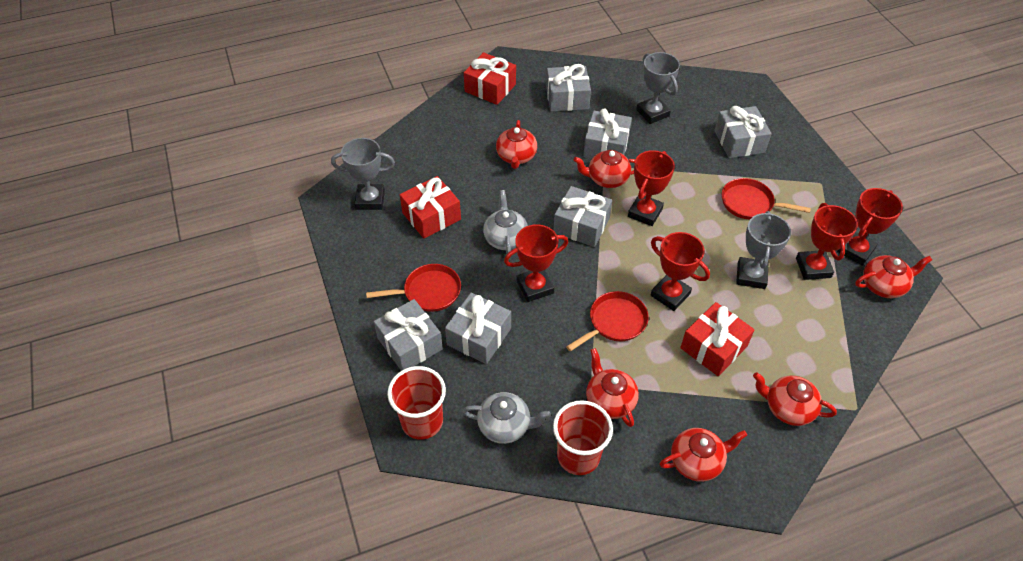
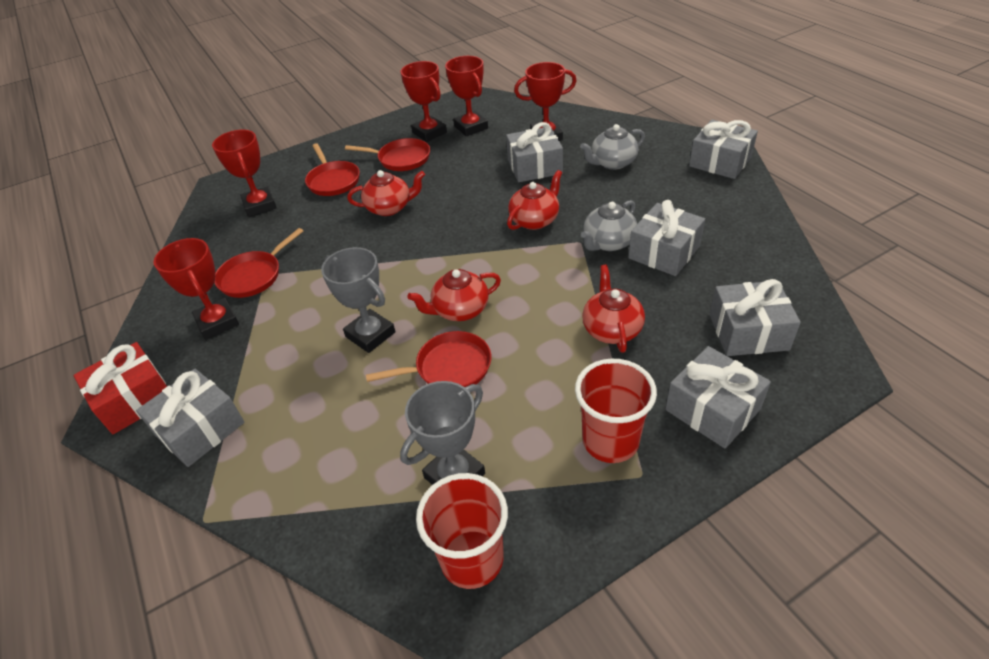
grey trophy: [331,138,395,210] [636,52,680,124] [736,211,791,289] = 3 -> [321,247,395,353] [400,381,485,485] = 2
red gift: [400,176,461,239] [464,52,516,105] [680,302,755,376] = 3 -> [74,342,167,434] = 1
red pan: [366,264,461,312] [566,291,649,351] [722,178,811,219] = 3 -> [214,228,303,298] [305,143,360,196] [345,138,430,171] [366,331,491,387] = 4
red teapot: [496,120,537,169] [573,150,635,188] [586,348,639,427] [660,428,747,482] [753,372,837,426] [855,255,932,298] = 6 -> [347,170,425,216] [408,269,501,321] [507,170,562,230] [582,265,645,353] = 4

